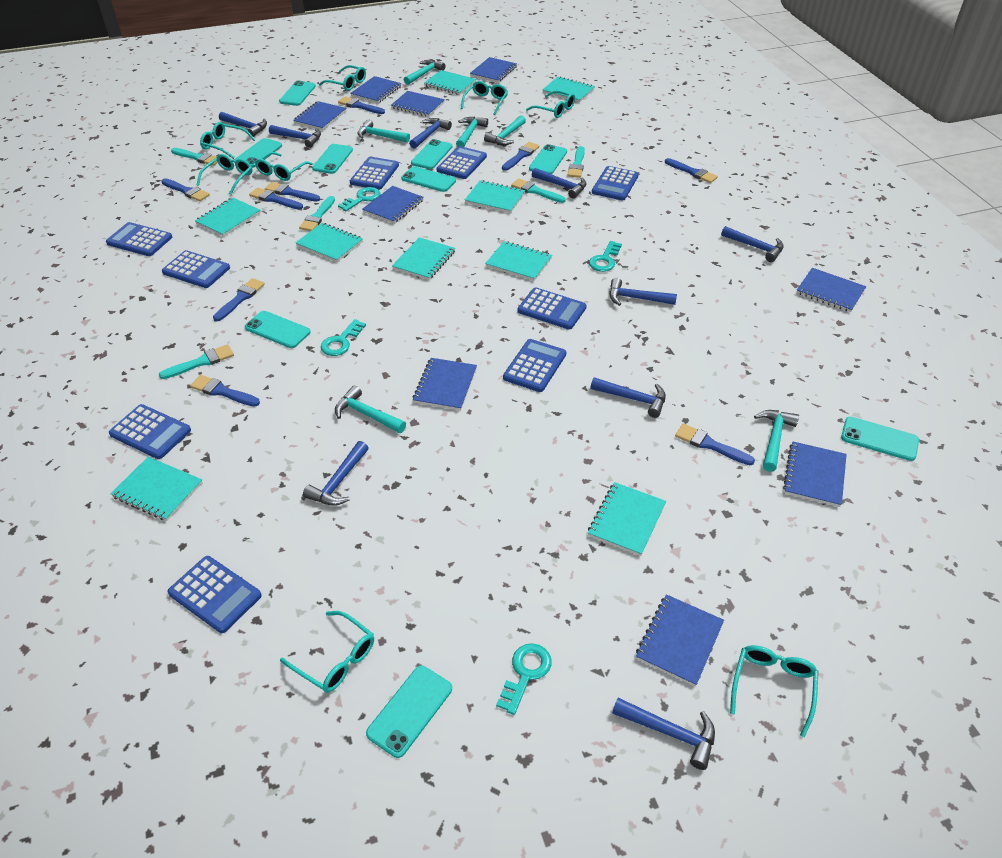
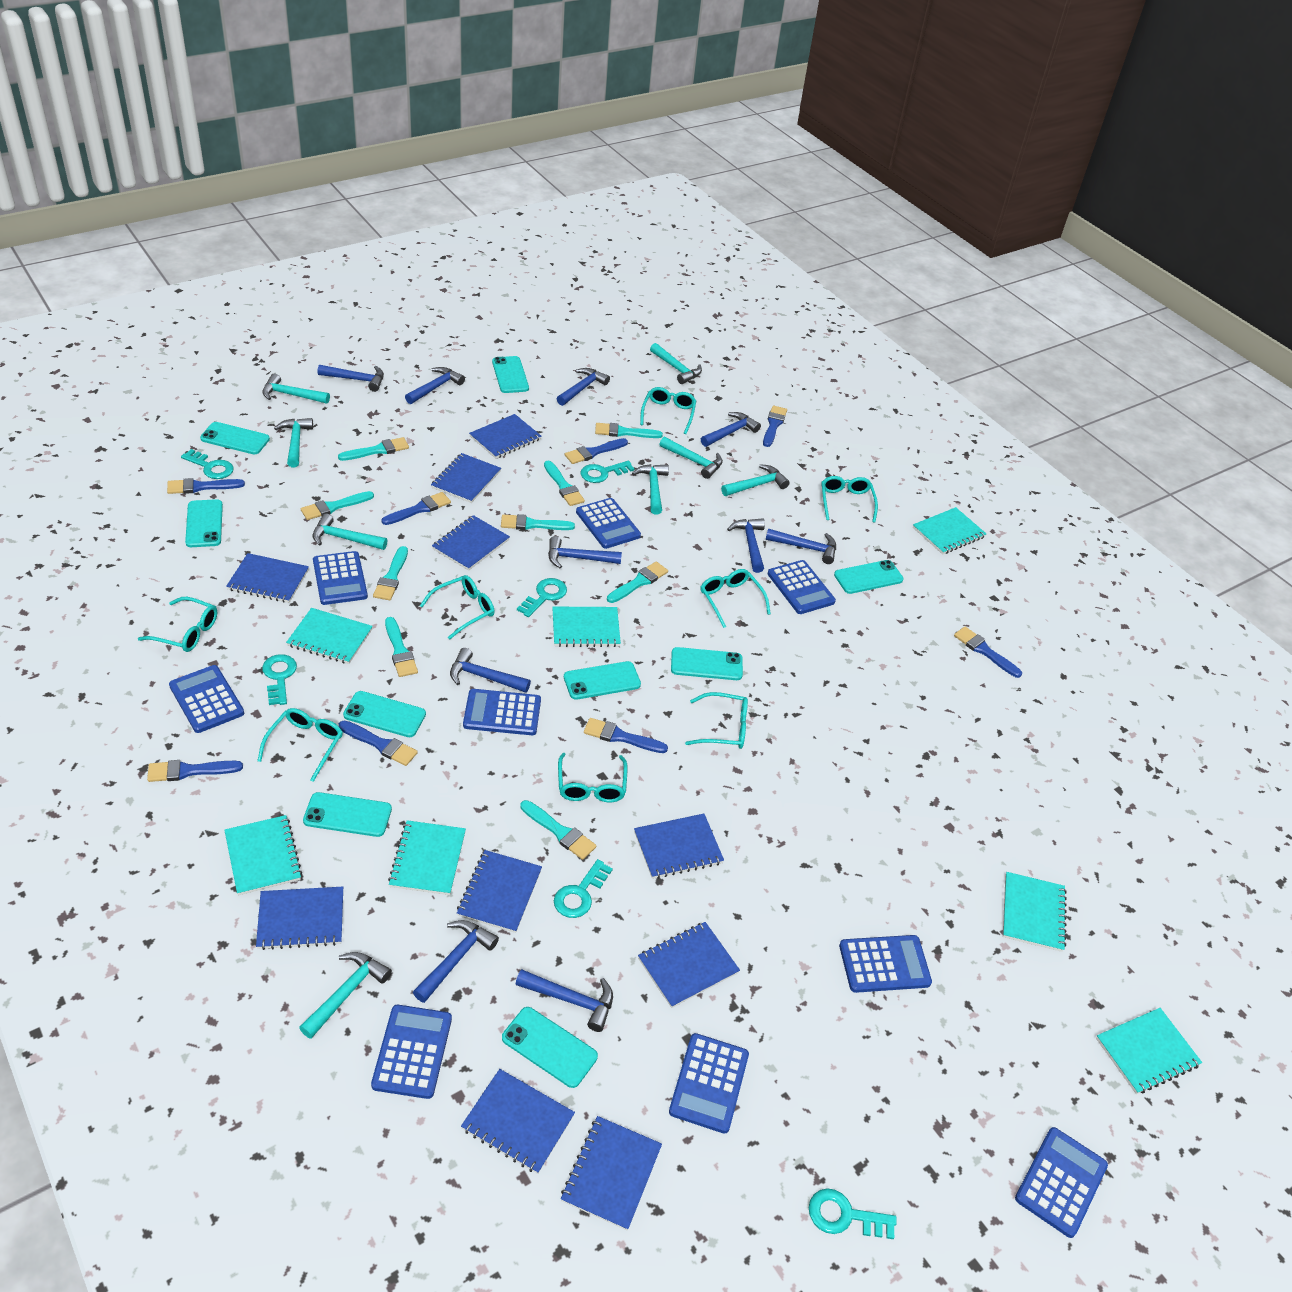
blue brush: [161,178,210,201] [190,375,260,407] [213,278,265,322] [249,188,303,209] [265,182,320,202] [338,96,385,114] [502,142,539,171] [665,158,718,183] [675,424,755,465] = 9 -> [147,760,243,782] [167,478,245,494] [339,720,418,766] [381,492,451,525] [565,438,628,464] [584,718,668,753] [763,406,787,447] [954,627,1022,678] = 8
blue hammer: [219,112,267,137] [269,125,321,148] [303,441,369,506] [409,118,452,149] [532,168,587,199] [591,377,666,418] [609,278,677,306] [612,698,715,770] [721,226,784,262] = 9 -> [318,365,384,392] [405,367,465,404] [413,920,499,1003] [450,648,531,693] [516,969,613,1032] [548,536,622,568] [557,368,610,406] [701,412,761,447] [727,518,765,573] [766,529,836,564] = 10
blue notebook: [293,101,347,130] [350,76,401,103] [362,186,424,224] [391,91,445,117] [413,358,477,411] [470,57,517,83] [636,594,724,686] [783,442,847,507] [796,268,866,312] = 9 -> [226,553,309,603] [256,887,343,950] [431,453,501,503] [432,515,510,571] [457,850,542,933] [461,1069,575,1174] [469,414,542,459] [561,1116,662,1230] [634,814,724,879] [638,922,740,1008] = 10
turquoise brush: [159,344,234,379] [171,148,218,166] [299,196,335,231] [511,178,566,203] [567,146,585,178] = 5 -> [301,491,374,520] [338,437,409,461] [373,546,408,600] [385,617,418,677] [501,514,575,530] [520,800,596,860] [544,461,585,506] [595,423,663,438] [607,561,668,603] = 9
turquoise hammer: [335,386,406,433] [357,120,410,143] [404,60,445,85] [456,117,488,147] [484,115,526,145] [754,410,799,472] = 6 -> [262,373,330,404] [274,418,313,467] [299,952,392,1039] [313,514,387,550] [632,464,669,515] [650,343,702,384] [659,437,723,479] [721,464,790,496] = 8
turquoise key: [321,319,366,356] [338,187,380,211] [496,643,552,715] [589,241,622,272] = 4 -> [181,449,234,479] [262,654,297,705] [517,578,567,617] [554,859,613,918] [581,461,634,483] [809,1188,897,1239] = 6
turquoise notebook: [111,457,203,521] [195,197,261,237] [295,223,363,262] [392,237,455,280] [424,70,476,95] [465,180,525,213] [485,241,552,281] [542,76,595,102] [588,482,666,556] = 9 -> [224,815,302,895] [286,608,373,664] [388,820,466,895] [552,607,621,647] [913,507,986,555] [1003,872,1067,952] [1096,1008,1202,1094] = 7

